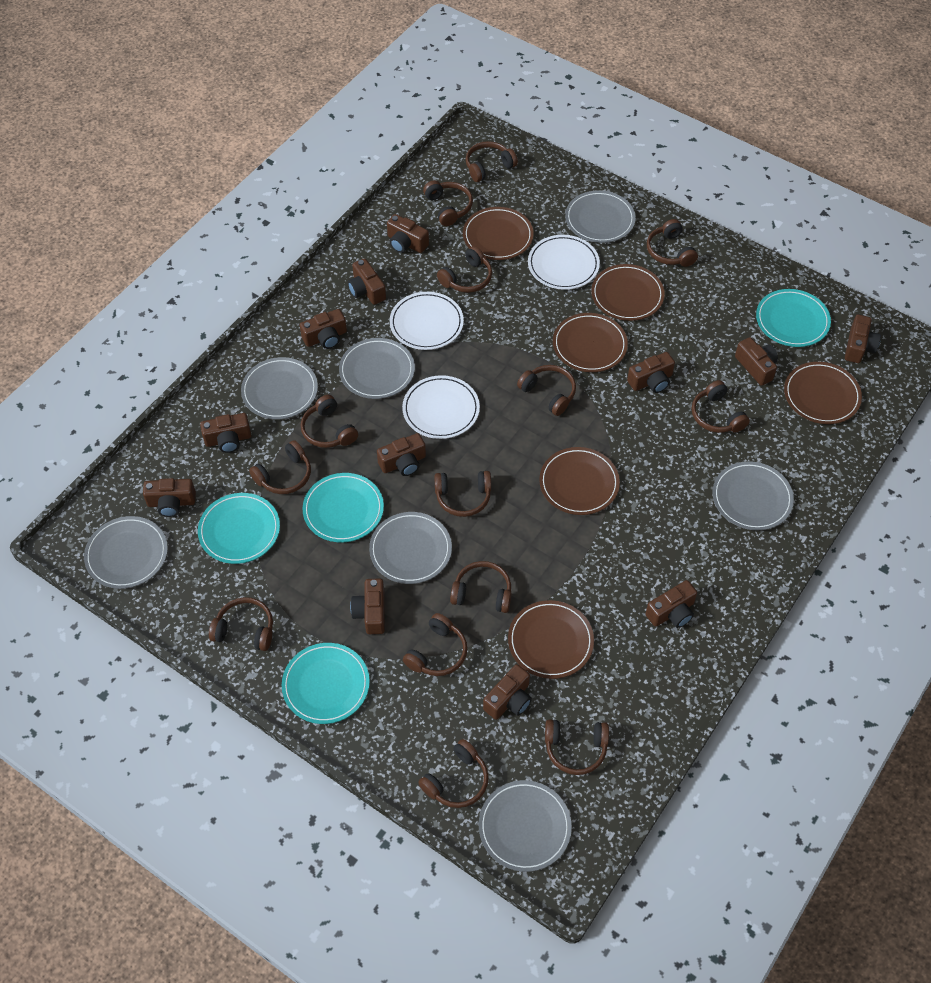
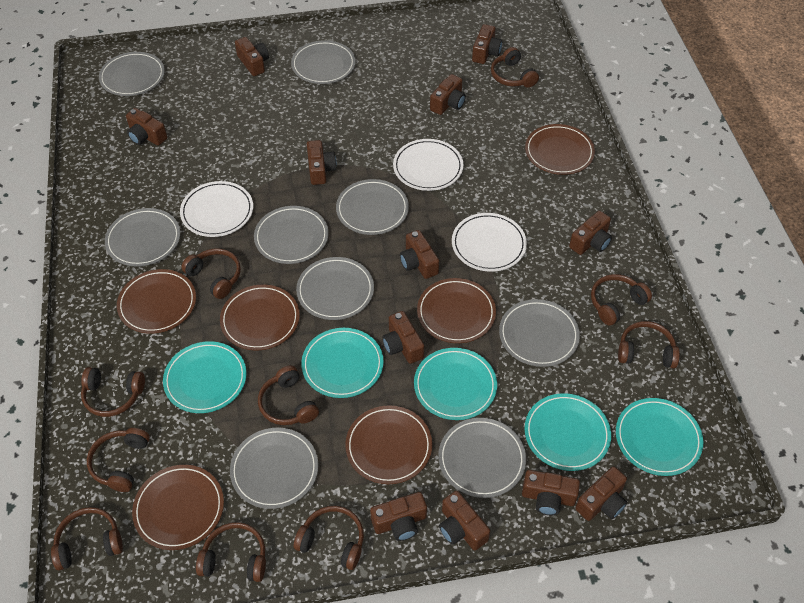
brown headphones: [209,597,273,651] [249,440,311,494] [301,395,358,448] [403,613,467,676] [418,739,489,808] [423,180,473,226] [434,471,491,517] [437,246,492,293] [450,561,512,613] [465,141,518,182] [517,365,576,416] [545,720,609,775] [647,219,698,267] [692,380,750,433] = 14 -> [51,507,123,570] [81,367,145,417] [87,428,150,492] [182,248,241,299] [196,522,266,582] [258,366,319,425] [294,506,364,570] [491,47,539,88] [591,274,652,326] [618,321,680,368] = 10
grey plate: [84,516,168,589] [241,357,318,419] [339,338,415,399] [369,512,452,584] [479,780,572,872] [565,190,636,243] [713,461,794,531] = 7 -> [99,52,165,96] [105,208,180,266] [230,428,318,509] [254,206,329,264] [291,40,356,84] [296,257,374,320] [336,179,409,235] [438,418,526,498] [499,299,580,367] = 9
turquoise plate: [198,493,280,564] [282,643,370,724] [302,473,384,543] [756,289,831,347] = 4 -> [163,341,247,413] [301,328,384,398] [414,348,497,420] [525,393,611,471] [616,398,703,476] = 5

